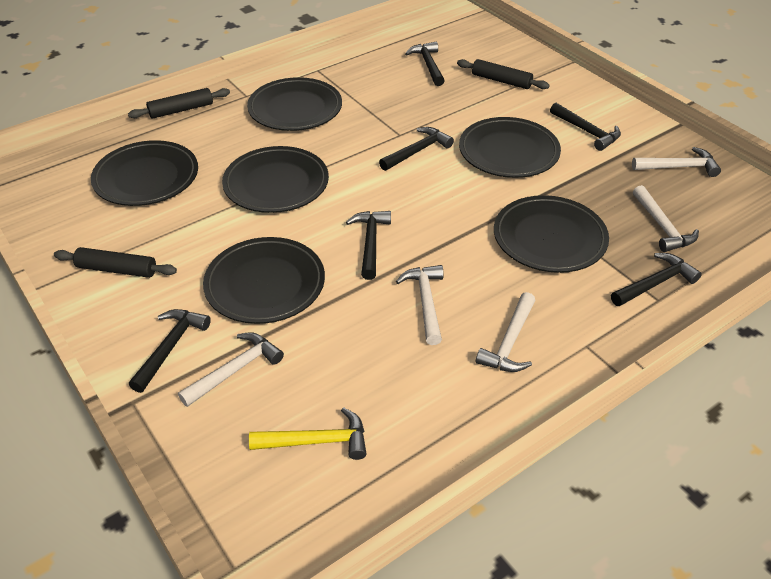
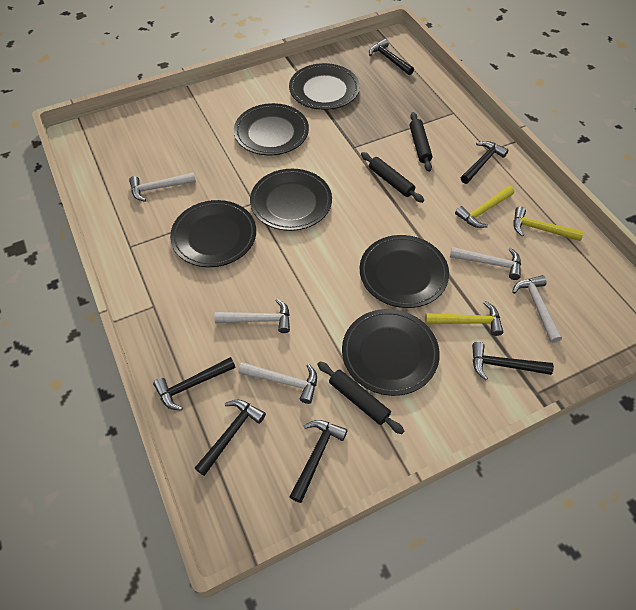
yellow hammer: [249,407,367,460] = 1 -> [425,301,503,336] [455,186,514,228] [513,207,584,241] = 3

